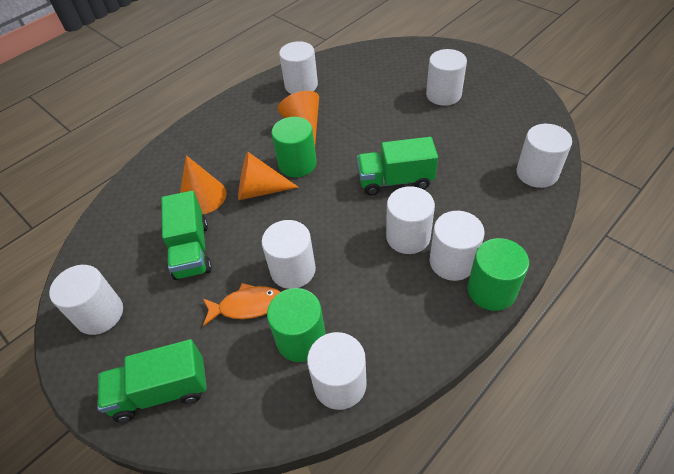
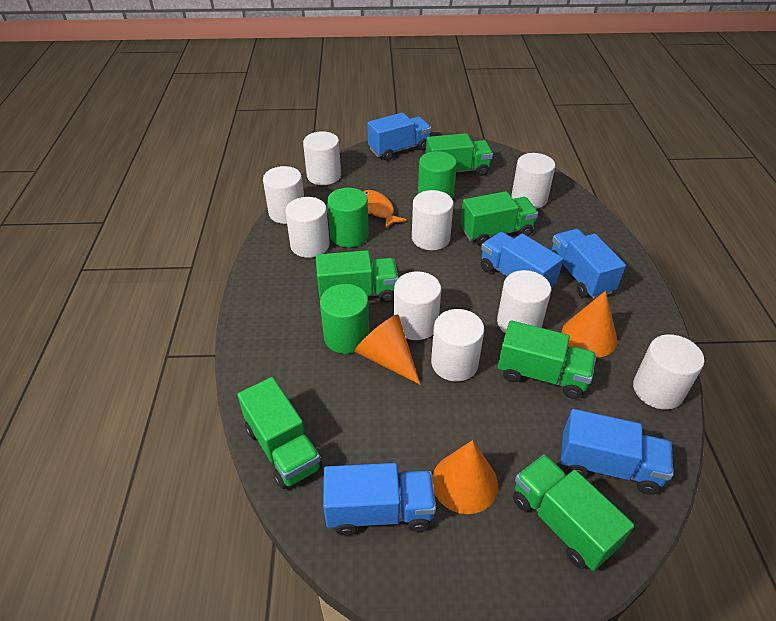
blue truck: none = 0 -> [323,463,436,536] [367,113,431,161] [480,232,563,289] [552,229,626,299] [560,409,673,495] = 5
green truck: [97,339,207,422] [161,191,212,280] [357,137,438,196] = 3 -> [237,377,323,489] [316,250,398,303] [426,133,493,176] [461,191,538,246] [498,320,596,399] [513,455,634,571] = 6
white cylinder: [49,265,123,335] [262,220,316,289] [279,41,318,94] [307,332,367,410] [386,186,435,254] [426,49,467,106] [429,211,485,281] [516,124,572,188] = 8 -> [263,166,304,224] [285,197,330,258] [303,131,341,185] [394,272,441,340] [412,190,453,250] [431,309,484,381] [497,270,551,334] [512,153,555,209] [633,334,704,410] = 9

